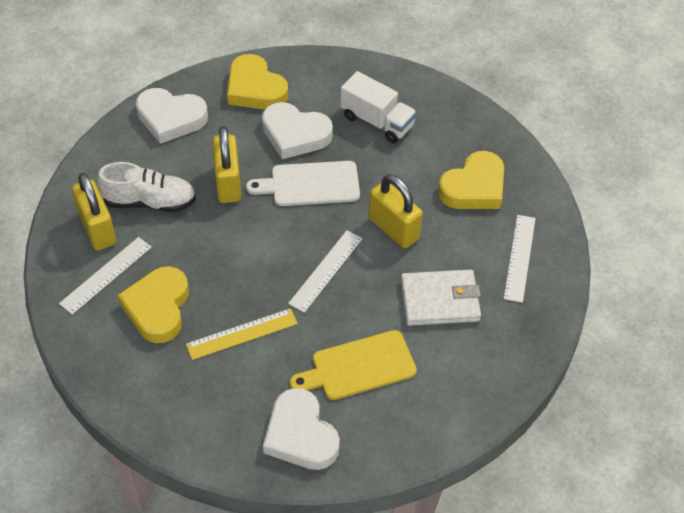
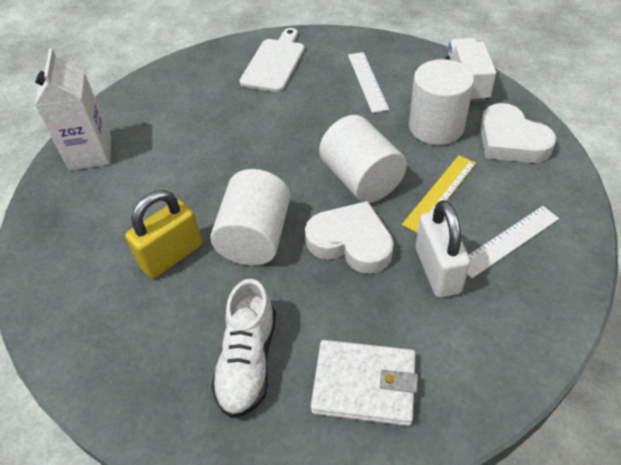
white carton: none = 0 -> [35,48,111,171] = 1
white cylinder: none = 0 -> [210,169,290,266] [319,115,407,203] [409,59,474,145] = 3
white heart: [136,88,208,144] [262,102,333,159] [263,388,340,470] = 3 -> [305,201,394,274] [480,103,556,163] = 2
white padlock: none = 0 -> [416,200,470,298] = 1
white ruler: [59,237,152,315] [288,230,362,313] [504,215,536,303] = 3 -> [348,52,389,113] [467,206,559,279] = 2
yellow cutting board: [290,330,417,400] = 1 -> none = 0
yellow heart: [118,266,189,343] [227,54,288,110] [438,151,504,209] = 3 -> none = 0
yellow padlock: [72,173,116,251] [212,126,241,203] [369,174,423,248] = 3 -> [125,190,202,279] = 1

